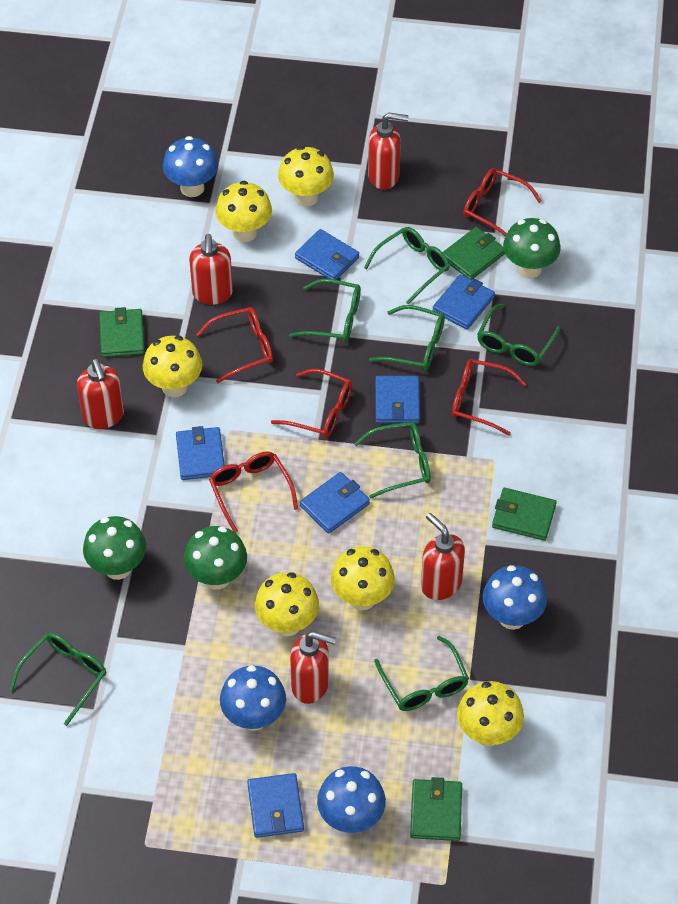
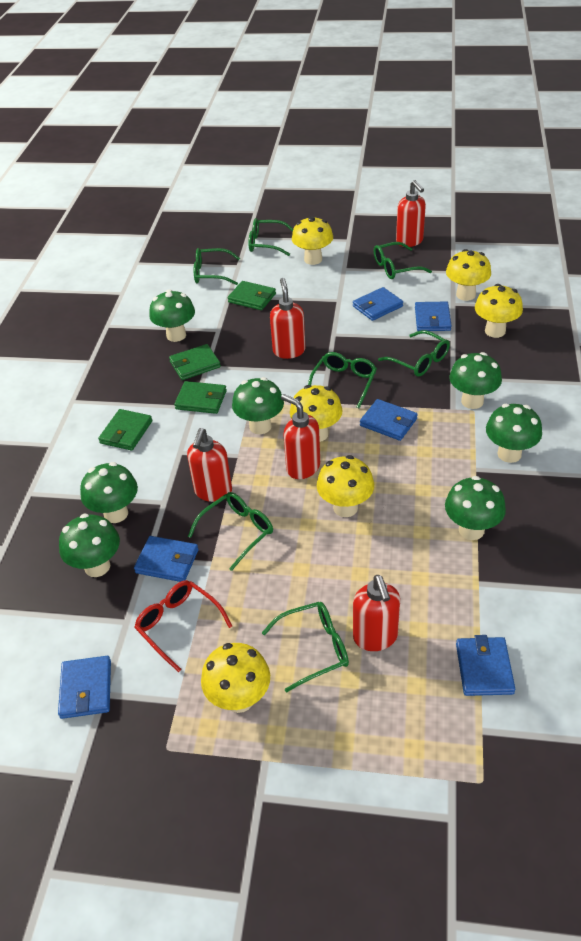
blue mushroom: [163,136,218,197] [220,665,286,731] [317,766,386,833] [483,565,547,630] = 4 -> none = 0
green mushroom: [83,516,146,580] [184,526,247,590] [503,218,561,278] = 3 -> [59,514,120,577] [80,462,138,523] [149,290,195,342] [232,377,284,434] [445,476,506,540] [449,352,502,409] [486,404,542,463] = 7
red glasses: [196,307,273,383] [209,452,298,533] [271,369,352,438] [452,359,526,435] [463,168,542,237] = 5 -> [134,580,232,672] = 1

